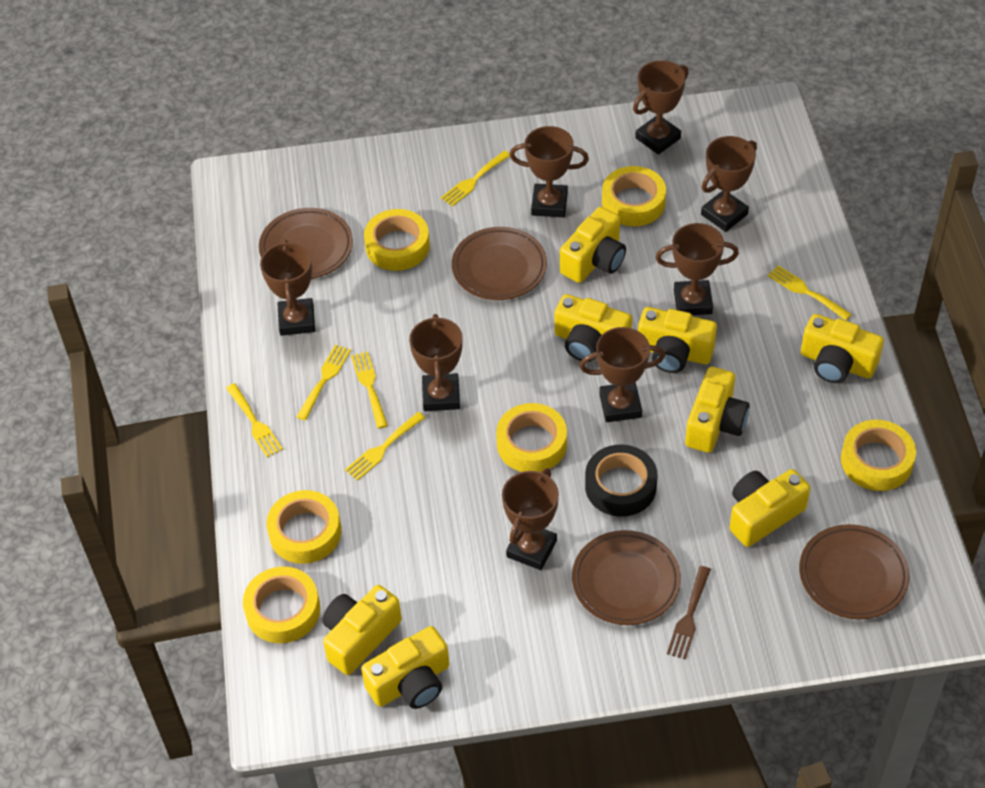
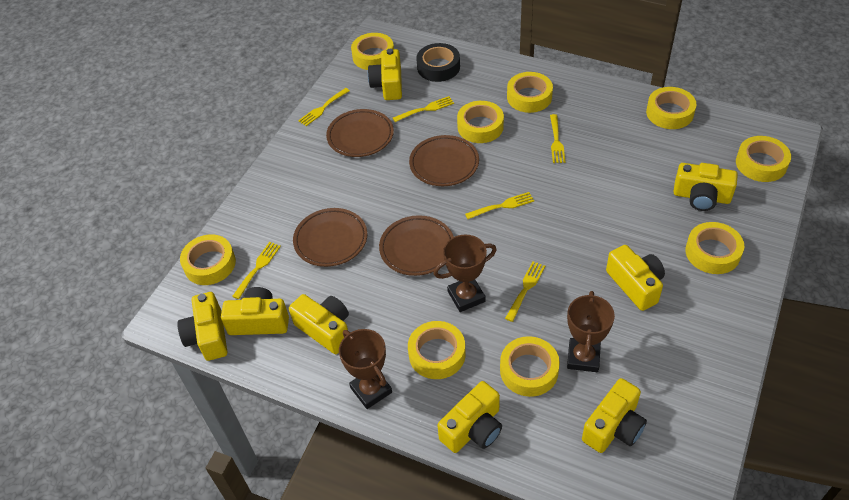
brown fork: [667,566,711,660] = 1 -> none = 0
brown trophy: [260,240,315,336] [409,314,463,411] [502,468,559,570] [510,126,589,217] [579,327,665,422] [633,60,688,155] [655,223,739,315] [701,136,757,232] = 8 -> [339,329,392,409] [433,235,497,312] [567,291,615,372] = 3
yellow tape: [243,567,320,643] [267,490,341,564] [364,209,430,271] [496,403,567,472] [602,166,666,227] [841,420,916,491] = 6 -> [180,234,236,285] [351,33,394,70] [408,321,466,379] [457,101,504,143] [500,336,560,397] [507,72,553,113] [646,87,697,129] [685,222,744,274] [736,136,791,182] = 9

